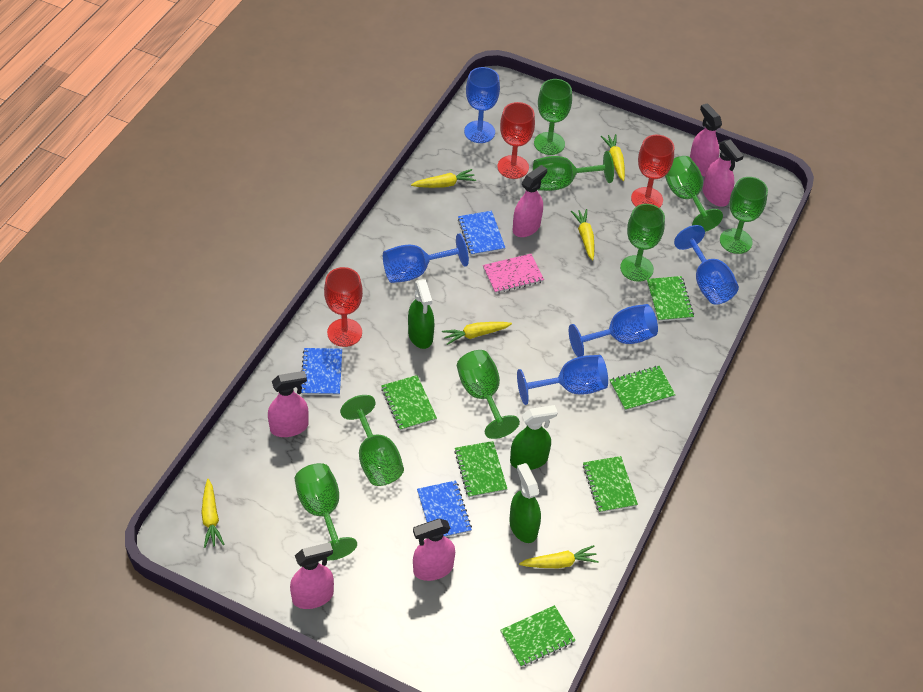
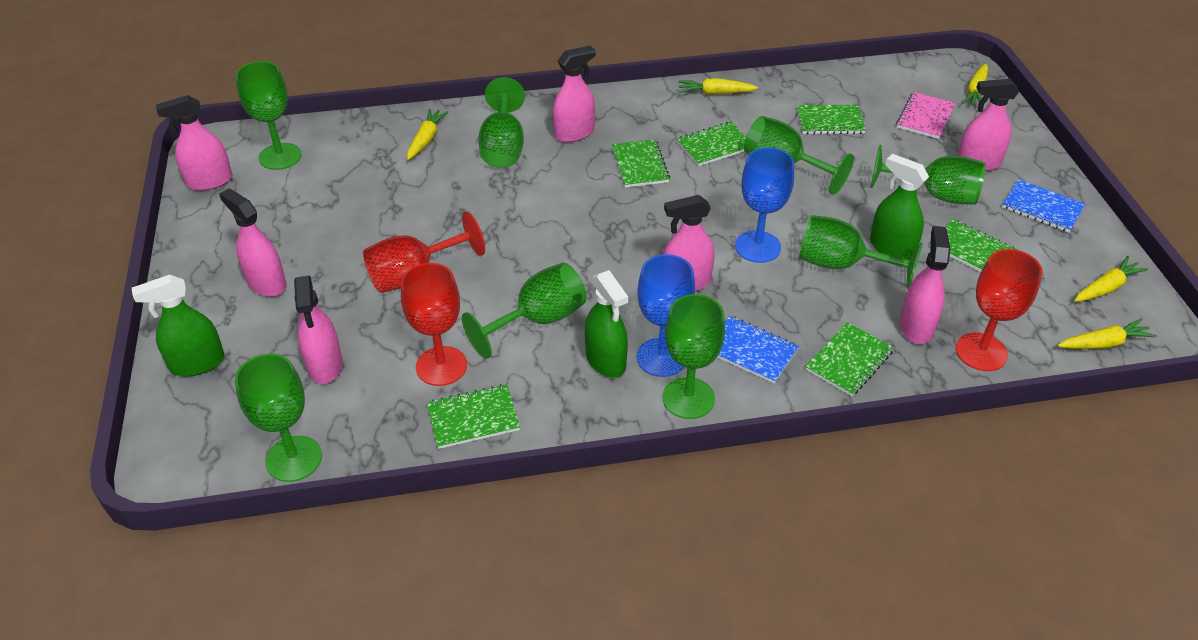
blue goblet: [383,233,469,283] [464,67,500,143] [517,355,608,405] [569,304,658,357] [674,225,739,305] = 5 -> [637,254,695,377] [735,147,794,263] = 2
blue notebook: [301,348,342,395] [417,481,472,537] [458,211,505,256] = 3 -> [717,316,799,383] [1002,179,1085,233] = 2
pink spray bottle: [268,371,309,437] [290,542,334,609] [413,519,455,581] [513,165,547,237] [690,103,722,177] [703,139,744,207] = 6 -> [156,95,233,191] [219,188,286,297] [294,276,343,384] [553,45,596,142] [663,195,715,291] [900,226,950,344] [957,78,1019,171] = 7
yellow carrot: [201,479,224,548] [411,169,476,188] [442,322,512,345] [519,545,599,568] [571,209,595,261] [601,134,625,181] = 6 -> [407,109,449,160] [678,79,758,95] [962,63,988,106] [1057,318,1157,349] [1074,256,1148,302] = 5

